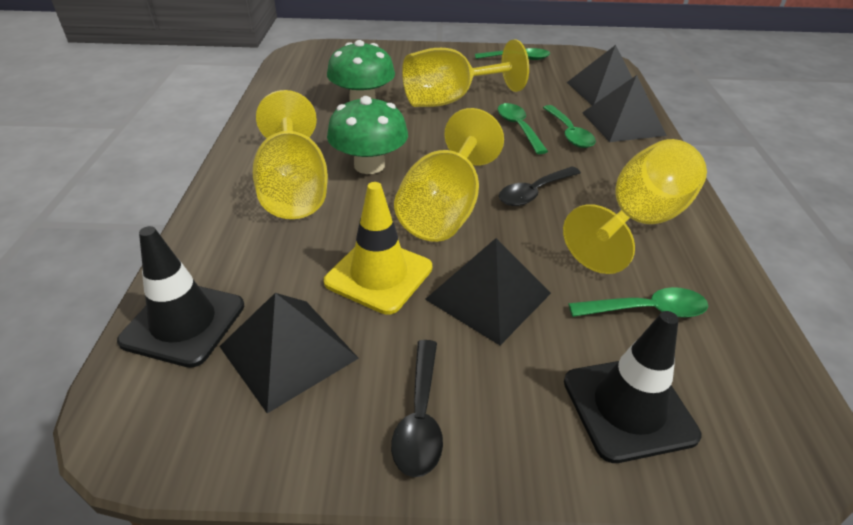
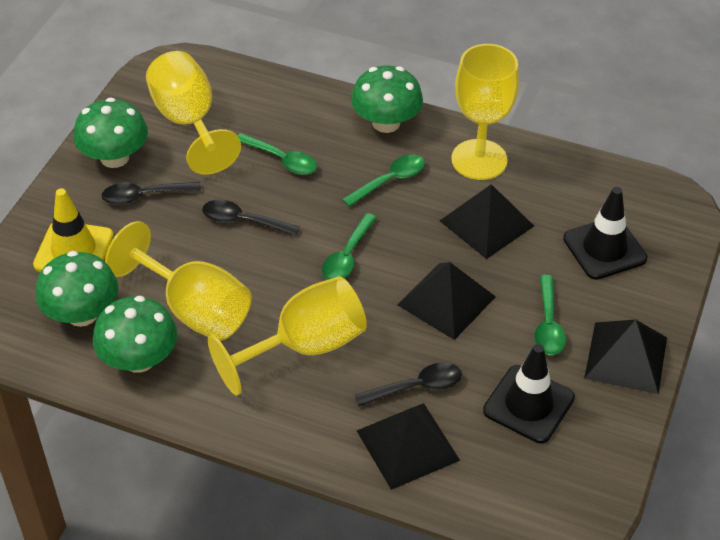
black spoon: [391,340,443,477] [499,166,581,206] = 2 -> [101,182,201,205] [202,200,299,236] [354,362,462,407] = 3
green mushroom: [327,40,395,101] [327,96,408,174] = 2 -> [35,251,118,327] [73,98,148,168] [93,296,177,373] [351,65,423,133] = 4

